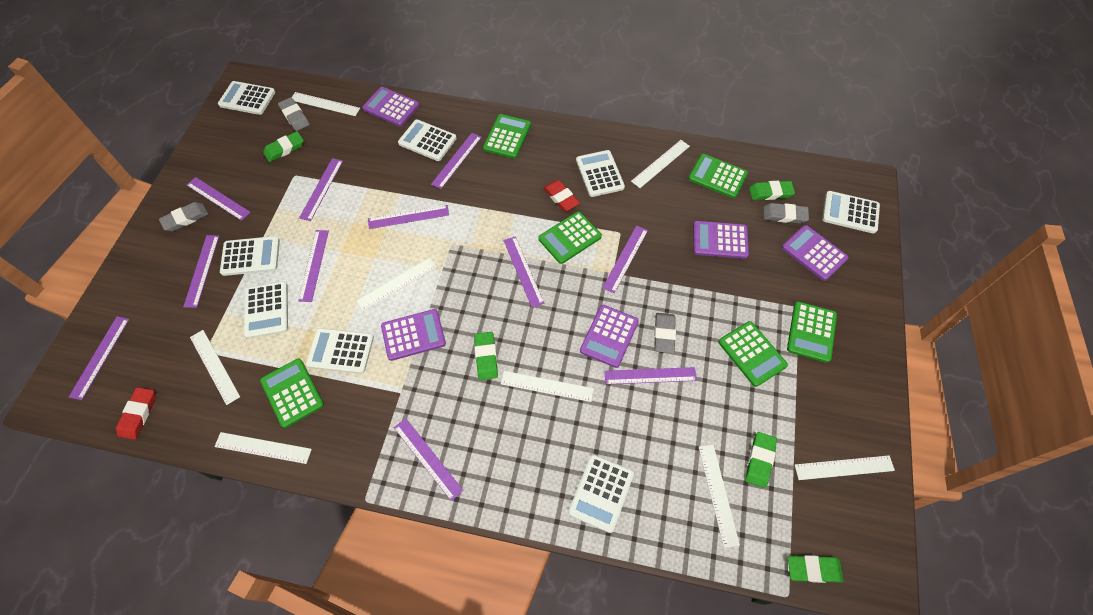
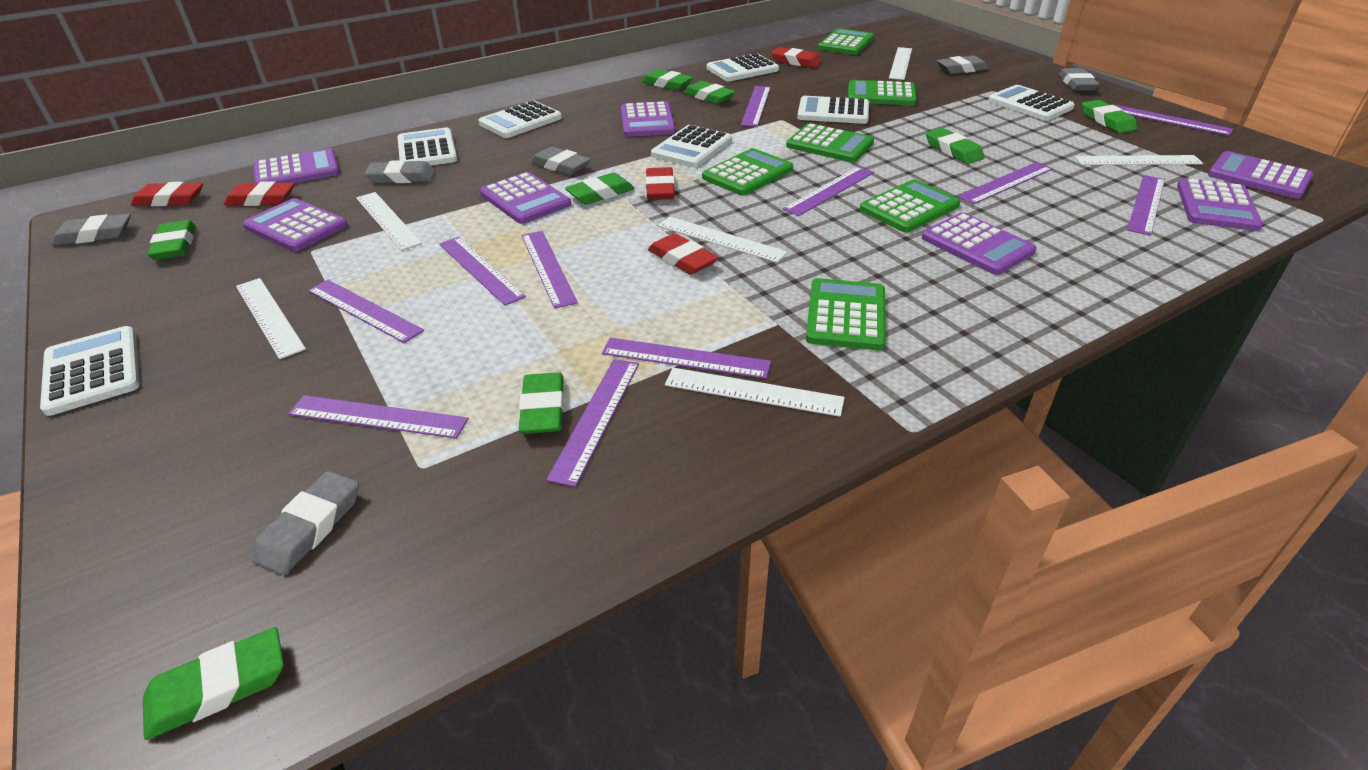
green eraser: [263,131,304,162] [474,332,498,380] [745,432,777,488] [749,181,795,200] [788,555,843,583] = 5 -> [143,627,284,740] [148,220,196,260] [519,372,564,434] [565,172,635,205] [641,69,693,90] [683,81,735,104] [926,128,985,164] [1082,100,1137,133] = 8
grey eraser: [159,202,208,231] [278,97,310,131] [654,313,676,353] [763,203,809,224] = 4 -> [51,213,131,246] [252,471,359,575] [365,160,436,183] [531,146,591,175] [937,55,989,74] [1058,68,1100,91] = 6
purple calculator: [362,87,419,127] [381,309,446,361] [580,305,639,368] [693,221,749,259] [782,225,848,281] = 5 -> [243,198,348,252] [253,148,340,183] [480,172,571,224] [621,101,676,137] [922,212,1037,275] [1177,178,1263,231] [1208,151,1313,199] = 7
red eraser: [116,387,155,440] [543,180,580,211] = 2 -> [131,182,203,206] [224,181,295,206] [646,167,675,200] [648,233,718,275] [771,47,822,68] = 5
white calculator: [218,81,275,115] [220,236,280,276] [244,281,288,339] [306,328,374,374] [398,120,457,161] [568,454,634,533] [576,150,625,197] [822,191,880,234] = 8 -> [40,326,140,416] [397,127,457,166] [478,100,562,138] [651,125,732,168] [706,53,779,81] [797,96,869,124] [988,85,1075,121] = 7
white ruler: [190,330,240,405] [214,432,312,464] [292,92,360,116] [356,258,437,311] [501,371,594,402] [631,140,690,188] [699,445,740,548] [795,455,895,480] = 8 -> [236,278,306,359] [356,192,422,250] [658,216,788,263] [665,368,845,417] [889,47,912,80] [1075,155,1203,165] = 6

